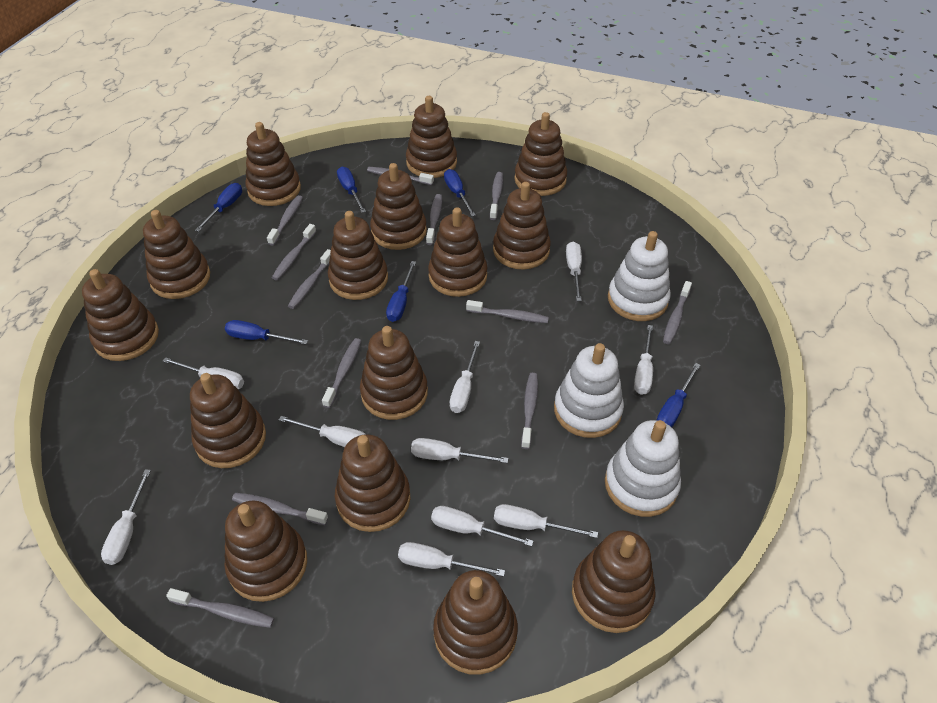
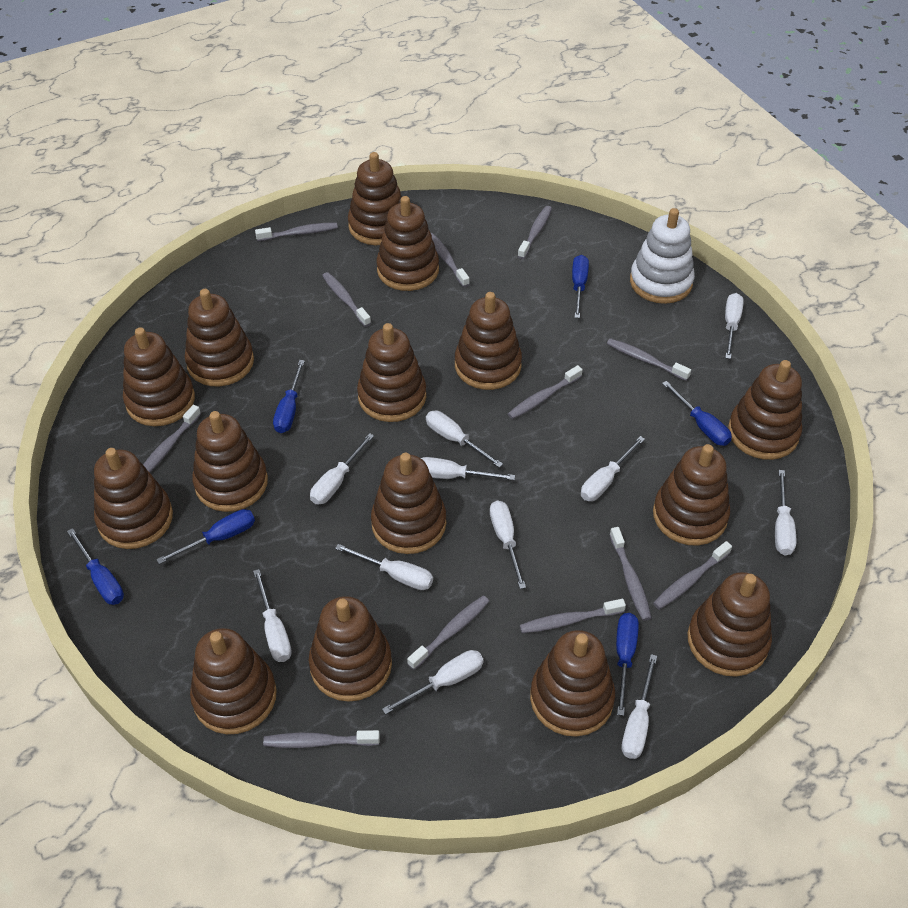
white screwdriver: [101,469,151,565] [162,357,244,389] [279,416,366,447] [398,542,505,577] [411,438,509,463] [431,506,534,547] [450,341,480,413] [494,504,598,538] [566,241,582,301] [634,325,653,395] = 10 -> [253,569,292,662] [310,433,374,505] [335,544,433,590] [382,650,484,715] [421,457,515,480] [426,411,503,468] [490,501,526,589] [581,436,645,501] [622,654,657,759] [725,293,744,359] [775,470,796,555] = 11
white stacking toy: [554,343,624,438] [605,420,681,517] [608,231,671,321] = 3 -> [630,208,695,304] = 1

